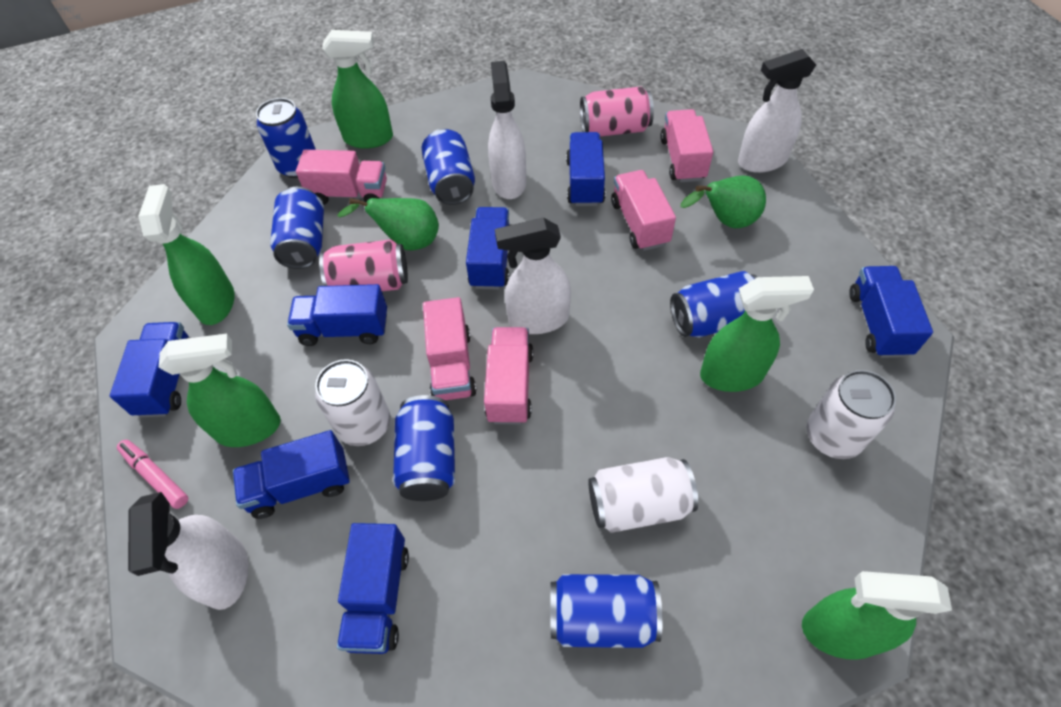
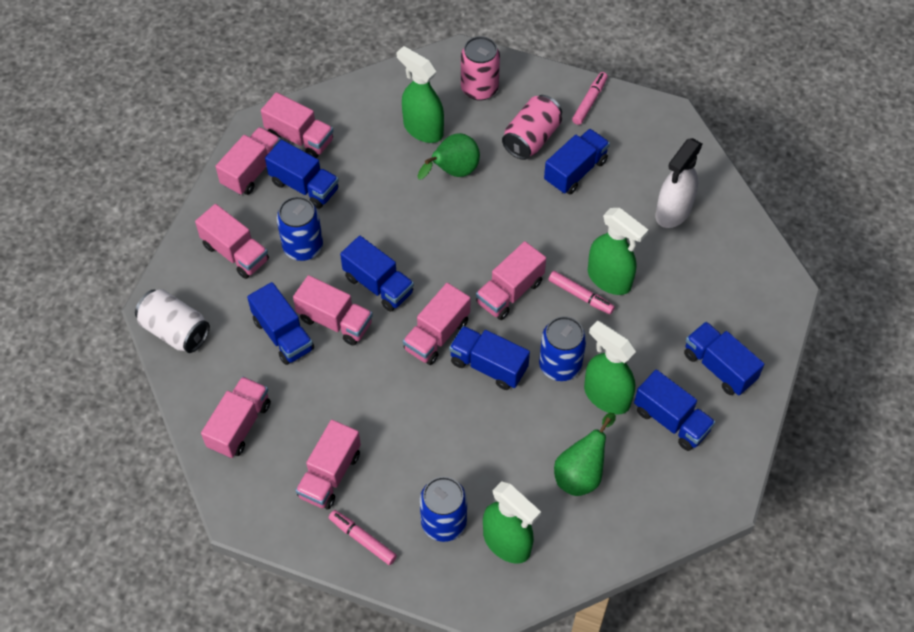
blue can: [256,98,316,178] [270,187,324,269] [393,395,455,501] [421,128,475,205] [550,574,662,648] [670,271,757,338] = 6 -> [277,196,323,261] [420,477,467,542] [539,316,586,381] = 3
green spray bottle: [138,184,235,325] [159,334,281,447] [322,30,393,149] [700,276,814,392] [802,571,952,660] = 5 -> [396,46,444,143] [483,481,541,564] [584,320,636,415] [588,208,648,295] = 4
pink marker: [117,440,188,509] = 1 -> [329,510,397,565] [548,271,615,314] [572,72,608,125] = 3
pink truck: [296,150,387,205] [423,297,477,400] [484,327,533,425] [611,170,676,251] [660,109,713,182] = 5 -> [195,204,269,279] [201,376,271,458] [216,127,281,195] [261,92,333,158] [293,275,373,346] [295,420,361,510] [403,283,470,365] [476,241,546,320] = 8
white can: [315,359,390,446] [588,457,698,533] [806,370,896,459] = 3 -> [135,289,210,353] = 1
white spray bottle: [128,492,248,610] [488,61,526,199] [495,218,571,334] [738,49,816,173] = 4 -> [656,138,703,228] = 1

